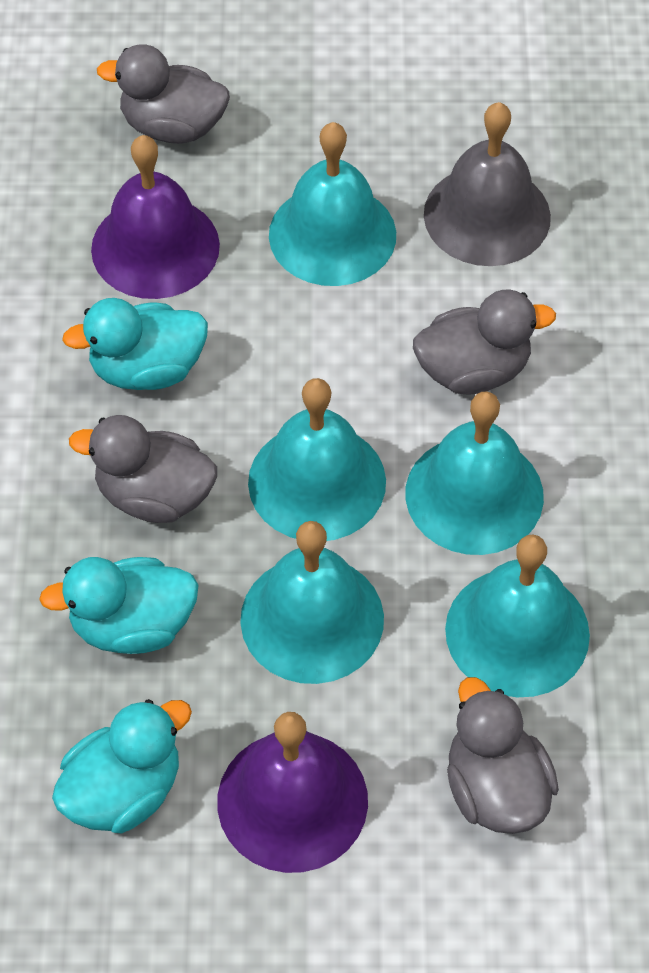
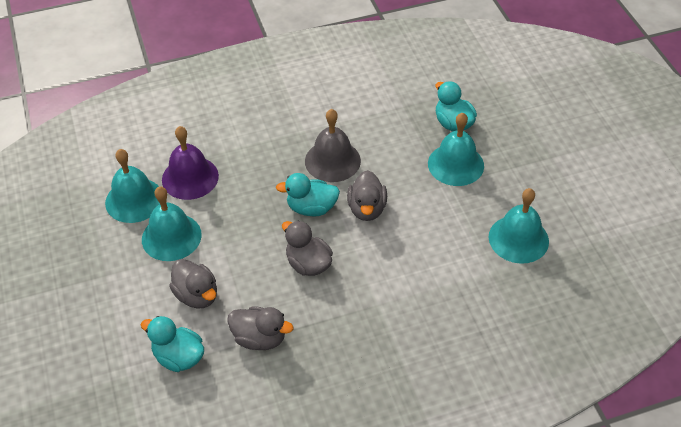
purple bell: [91,135,220,299] [217,712,368,873] = 2 -> [162,126,219,200] = 1
turquoise bell: [240,521,384,684] [248,378,386,541] [269,122,396,286] [405,391,544,555] [445,534,590,697] = 5 -> [105,149,160,223] [142,186,202,261] [428,112,484,186] [489,188,549,264] = 4

